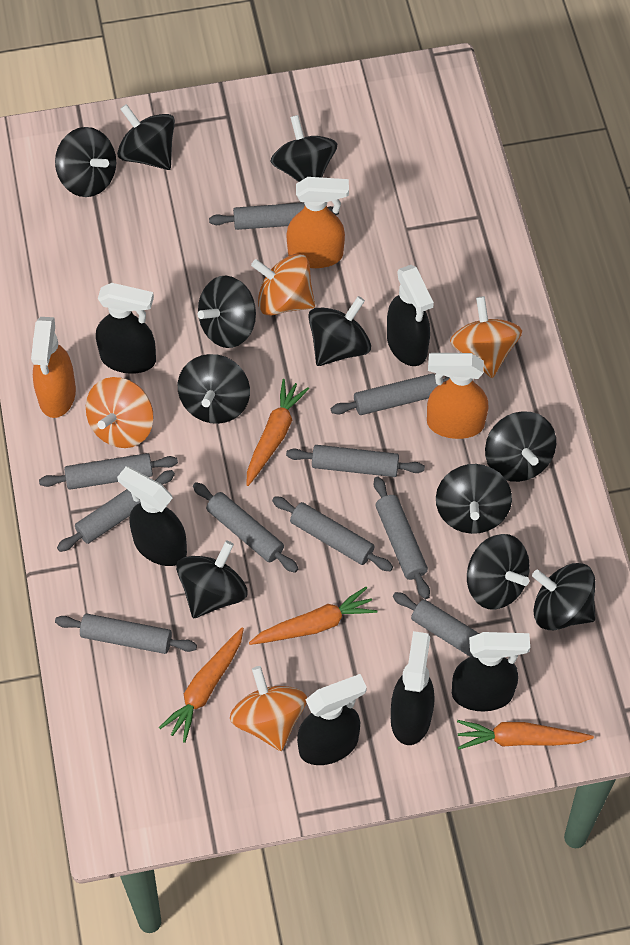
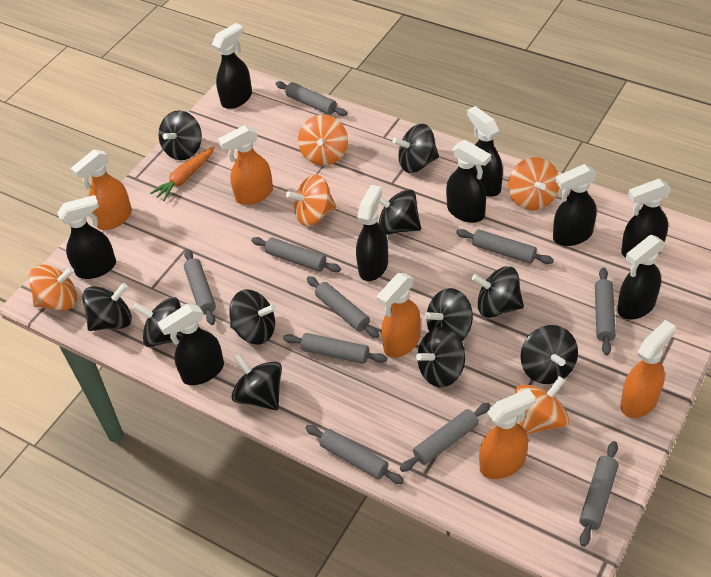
black spray bottle: [96,283,156,374] [117,466,187,566] [297,674,367,765] [387,265,434,366] [391,631,435,745] [452,632,530,711] = 6 -> [57,195,116,279] [158,304,224,385] [212,23,252,109] [356,185,388,281] [446,140,491,223] [467,106,503,197] [553,164,597,246] [617,235,665,320] [621,179,672,257] = 9
orange carrot: [159,627,244,743] [247,379,309,486] [249,587,378,645] [457,720,594,750] = 4 -> [150,146,215,201] = 1
orange spinning top: [86,377,154,448] [230,666,307,751] [251,254,315,315] [450,296,522,378] = 4 -> [29,264,77,311] [286,175,336,226] [298,115,348,166] [508,157,559,211] [515,376,569,434] = 5
orange spray bottle: [31,317,76,418] [286,177,349,268] [427,353,489,439] = 3 -> [70,149,132,230] [218,125,273,205] [377,273,421,358] [479,388,536,479] [620,320,676,418] = 5

